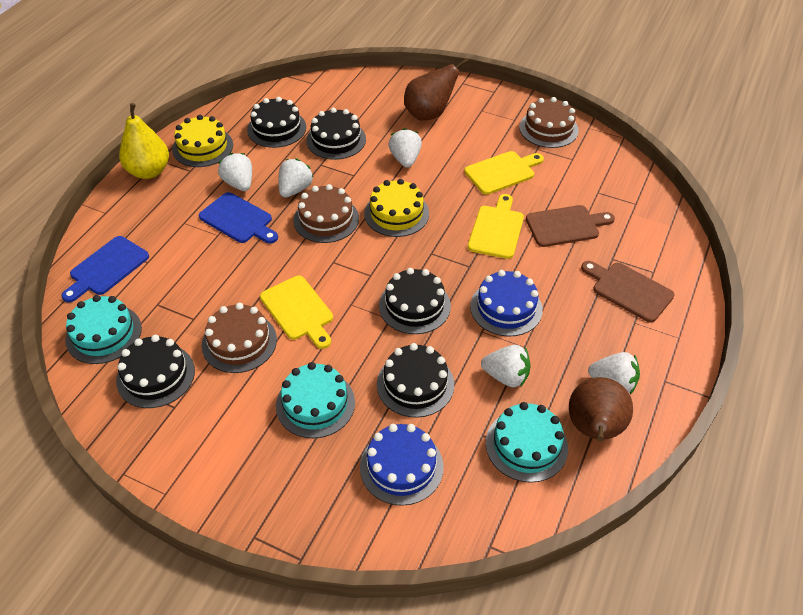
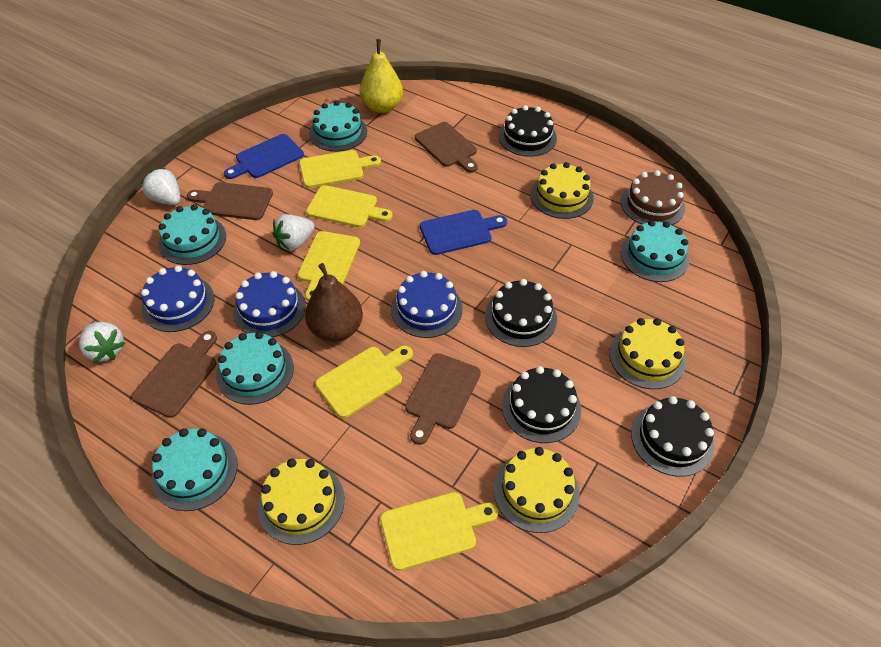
black cake: [116,335,195,408] [247,97,306,148] [306,108,366,160] [377,343,454,418] [379,268,451,334] = 5 -> [485,279,557,347] [498,105,557,157] [502,366,581,443] [631,396,714,477] = 4
blue cake: [360,424,444,506] [470,270,543,337] = 2 -> [141,265,215,332] [233,271,306,337] [391,271,463,338] = 3
brown cake: [202,303,277,373] [293,184,359,243] [519,97,579,148] = 3 -> [621,170,685,225] = 1
brown cutting board: [526,205,615,247] [581,261,675,323] = 2 -> [131,331,217,418] [187,182,273,220] [405,353,481,445] [415,122,478,173] = 4
brown pear: [404,58,469,121] [569,377,633,442] = 2 -> [305,263,363,342] = 1
turquoise cake: [65,295,142,364] [276,362,355,438] [486,402,568,483] = 3 -> [151,428,238,511] [159,204,226,265] [216,332,294,405] [309,101,367,152] [621,220,689,282] = 5
white strawberry: [218,153,252,191] [278,158,314,198] [388,128,422,168] [481,345,530,387] [588,352,640,395] = 5 -> [79,322,125,363] [141,168,181,205] [273,214,314,251] = 3
yellow cake: [172,115,233,167] [364,179,429,237] = 2 -> [257,459,344,545] [494,447,580,533] [530,162,594,219] [609,318,686,389] = 4
yellow cutting board: [260,276,333,349] [464,151,544,195] [468,194,524,259] = 3 -> [298,231,360,301] [299,150,381,188] [306,185,393,227] [315,346,413,418] [380,492,498,571] = 5

